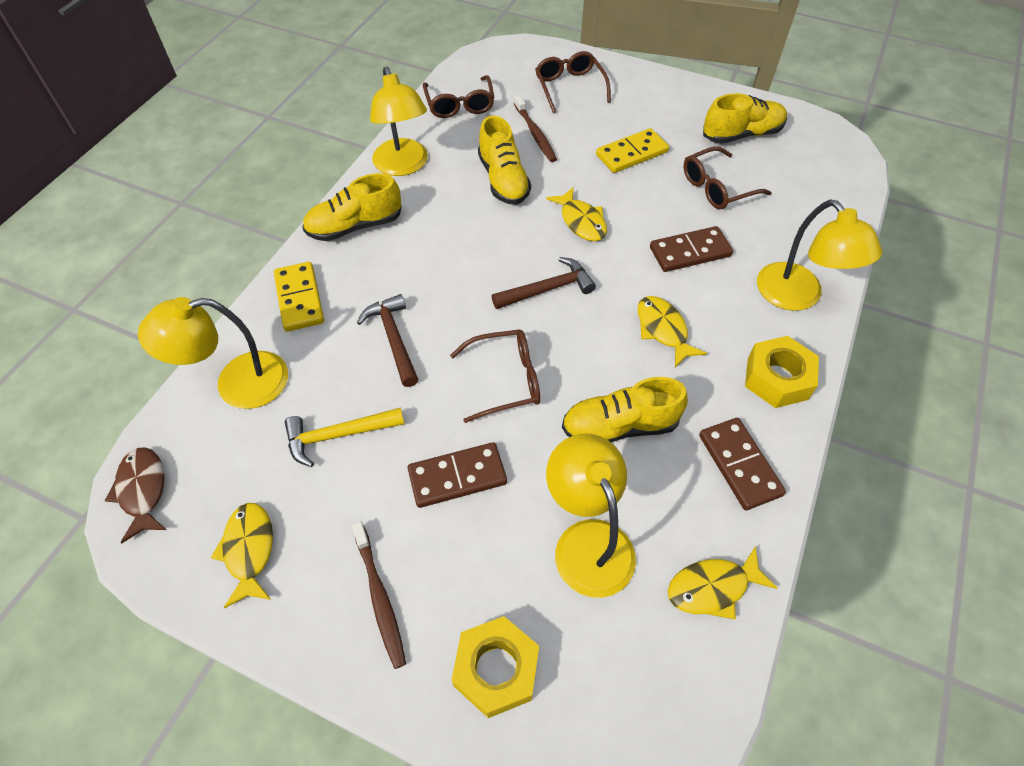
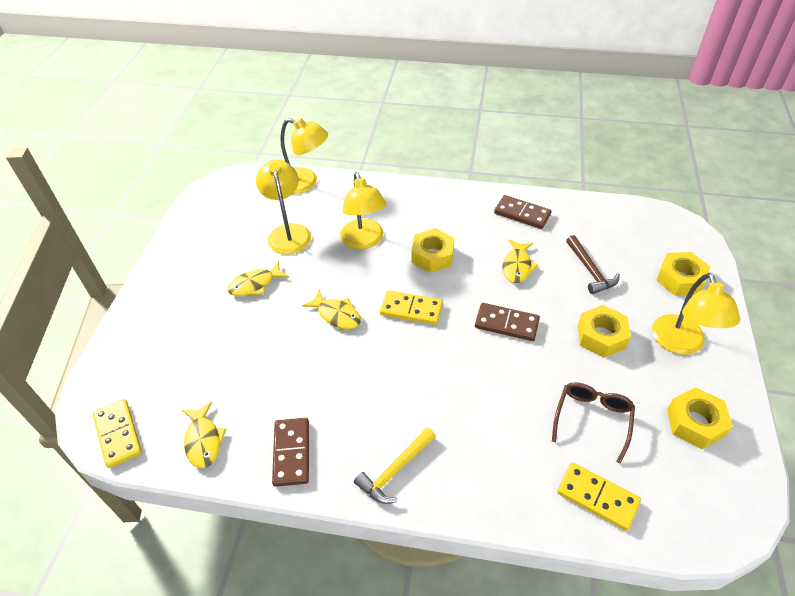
brown fish: [105,447,166,543] = 1 -> none = 0
brown glasses: [423,75,494,118] [450,330,540,423] [535,51,611,114] [683,146,772,209] = 4 -> [552,382,635,464] = 1
brown hammer: [357,294,419,387] [492,257,596,309] = 2 -> [566,235,620,294] = 1
brown toothbrush: [352,521,406,669] [514,95,557,162] = 2 -> none = 0
yellow domino: [274,262,324,332] [596,128,669,173] = 2 -> [93,399,142,468] [380,290,443,325] [557,462,641,531] = 3
yellow nut: [452,616,539,718] [745,336,819,408] = 2 -> [412,228,454,273] [578,305,631,358] [656,252,710,296] [667,387,733,449] = 4
yellow shoe: [302,173,402,241] [478,116,531,205] [562,377,688,442] [703,93,787,144] = 4 -> none = 0

